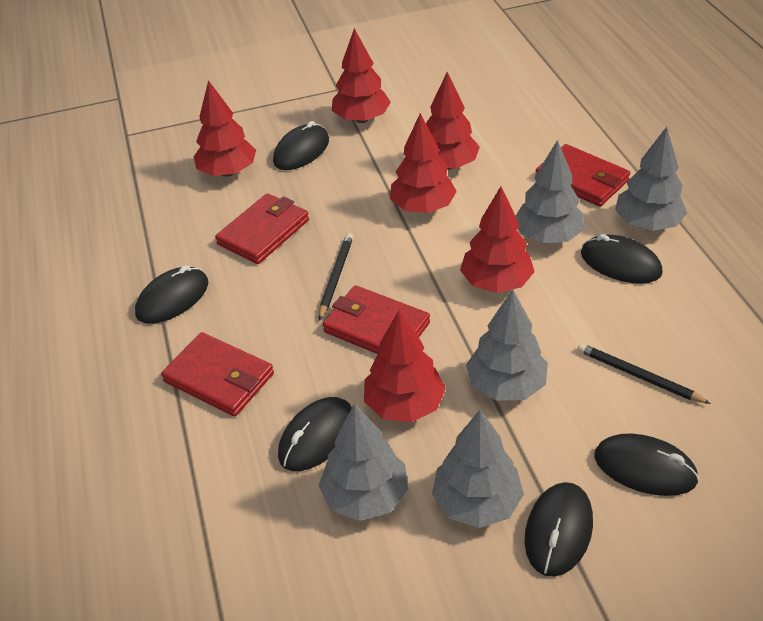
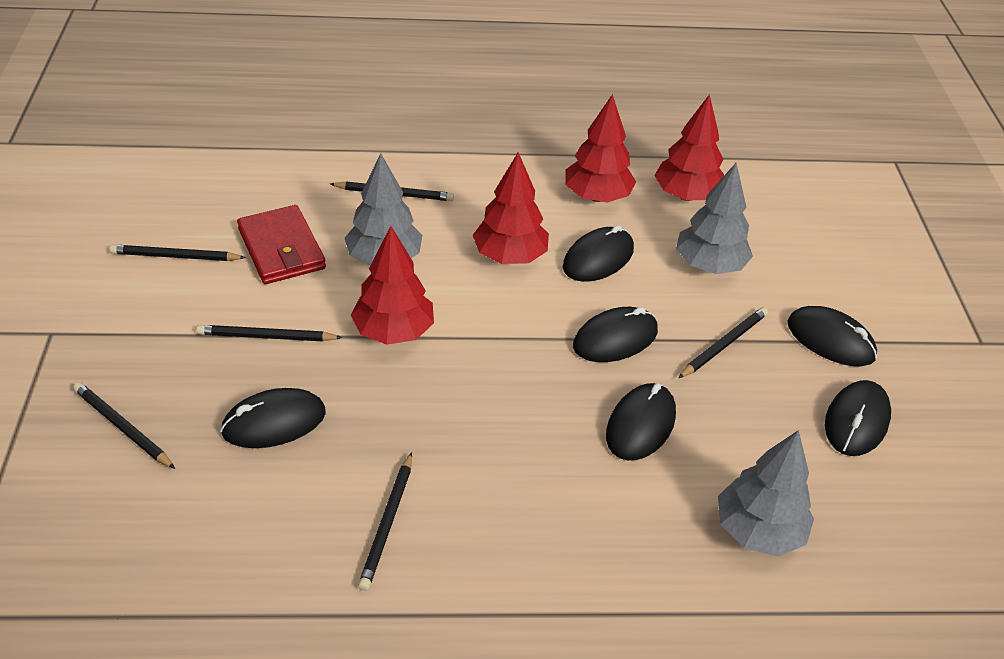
black pencil: [319,233,353,321] [577,343,711,404] = 2 -> [73,382,175,469] [109,245,246,261] [197,325,343,341] [331,181,454,201] [358,452,412,591] [678,307,768,378] = 6
grey tree: [319,403,408,521] [432,409,524,528] [466,289,548,401] [516,140,584,243] [615,127,687,231] = 5 -> [345,154,422,266] [676,163,753,274] [718,430,814,557] = 3
red tree: [194,80,256,177] [332,28,391,123] [364,310,446,422] [390,113,457,213] [426,72,480,170] [460,187,535,293] = 6 -> [351,226,434,345] [473,152,549,264] [565,94,636,203] [654,94,724,201] = 4
red wallet: [161,332,274,417] [215,193,309,264] [323,285,430,354] [535,144,630,207] = 4 -> [237,205,326,284] = 1

